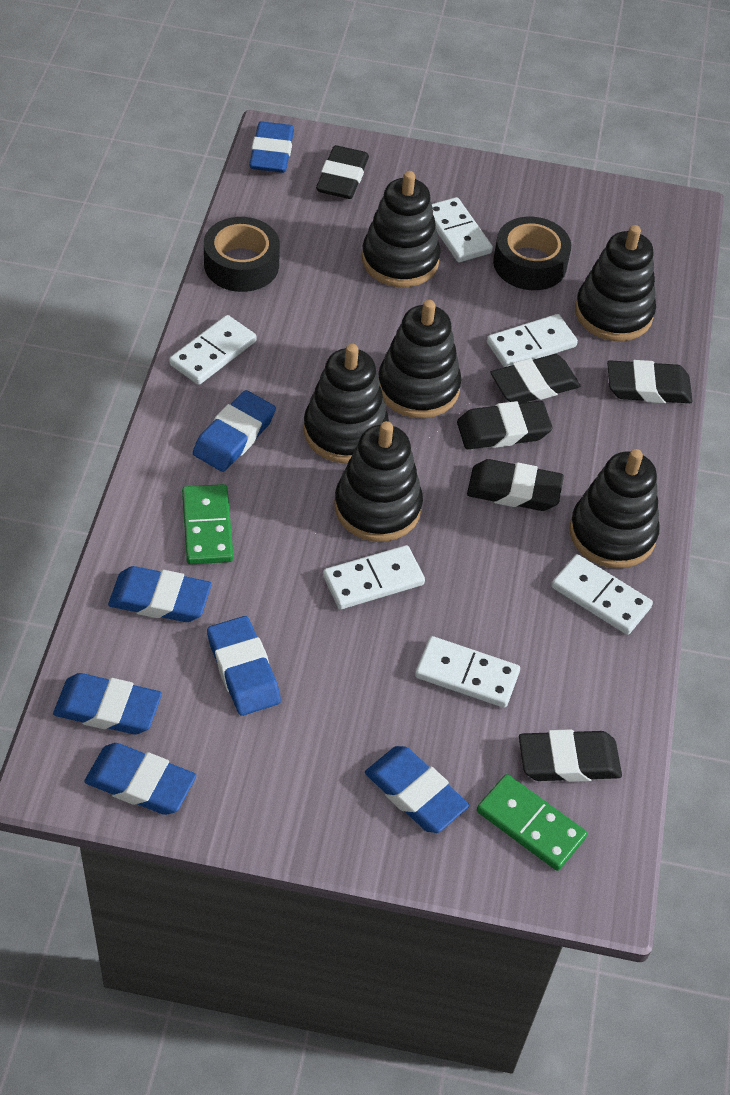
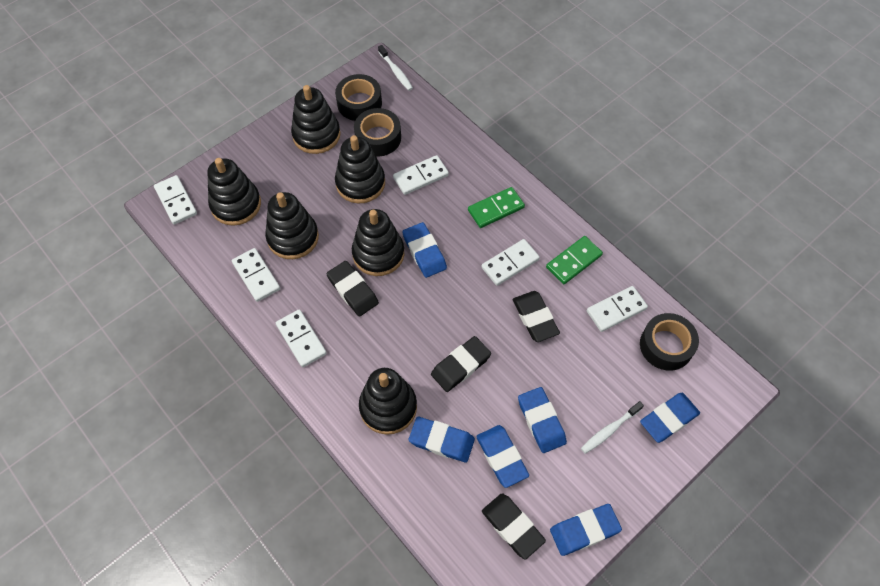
black eraser: [316,145,369,199] [457,401,553,449] [467,459,564,511] [490,354,580,403] [519,729,622,782] [607,360,692,403] = 6 -> [326,261,379,317] [431,336,491,392] [482,493,546,560] [513,291,560,342] = 4
black tape: [204,217,280,292] [493,217,571,290] = 2 -> [335,74,382,121] [354,108,401,157] [640,313,699,371] = 3
blue eraser: [53,673,162,734] [84,743,196,815] [108,566,212,622] [193,390,276,472] [207,616,281,716] [249,121,294,173] [365,746,469,833] = 7 -> [402,222,447,278] [409,417,475,463] [476,425,529,488] [518,387,567,453] [550,504,622,556] [640,393,700,443] = 6
white toothbrush: none = 0 -> [378,45,413,91] [581,401,644,454] = 2

